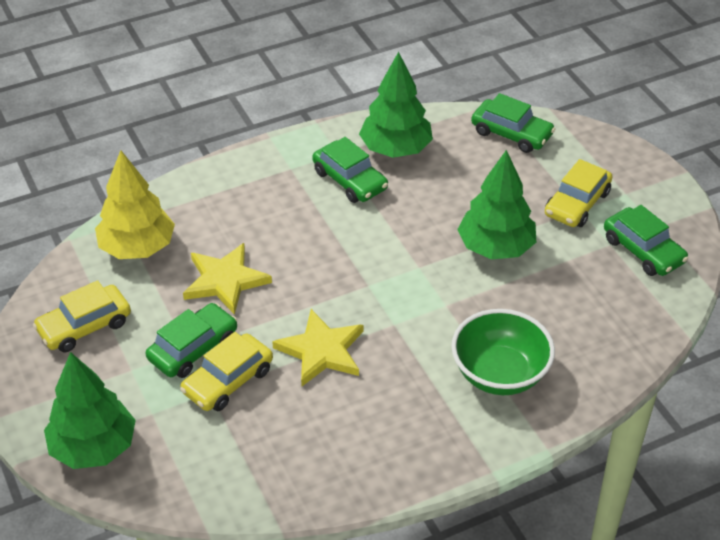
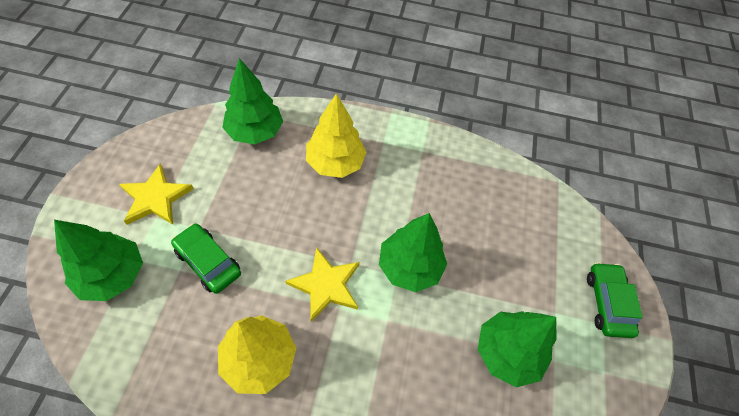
green bowl: [451,309,555,395] = 1 -> none = 0
green car: [146,303,237,378] [312,137,388,203] [471,93,555,153] [604,205,688,276] = 4 -> [171,224,241,294] [587,262,643,338] = 2
green tree: [44,352,136,469] [359,52,433,158] [457,150,536,259] = 3 -> [54,220,143,301] [222,58,283,144] [379,213,447,292] [478,311,557,388] = 4
yellow car: [33,280,131,352] [180,332,273,411] [545,159,612,227] = 3 -> none = 0
yellow tree: [95,150,175,259] = 1 -> [218,315,296,394] [306,93,366,178] = 2

